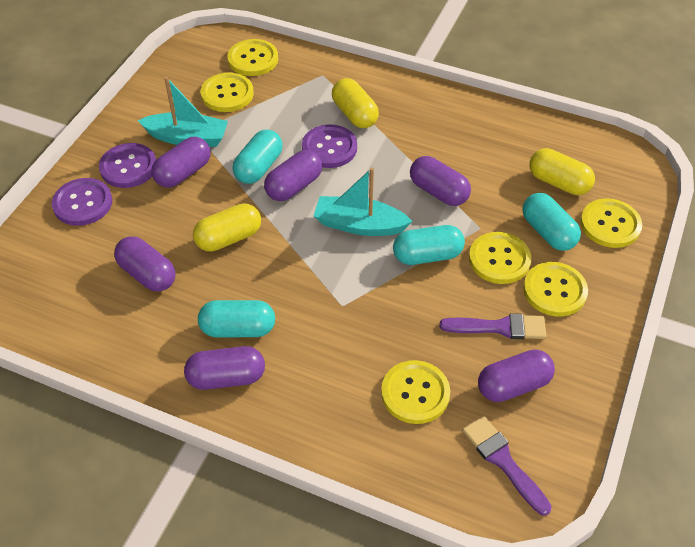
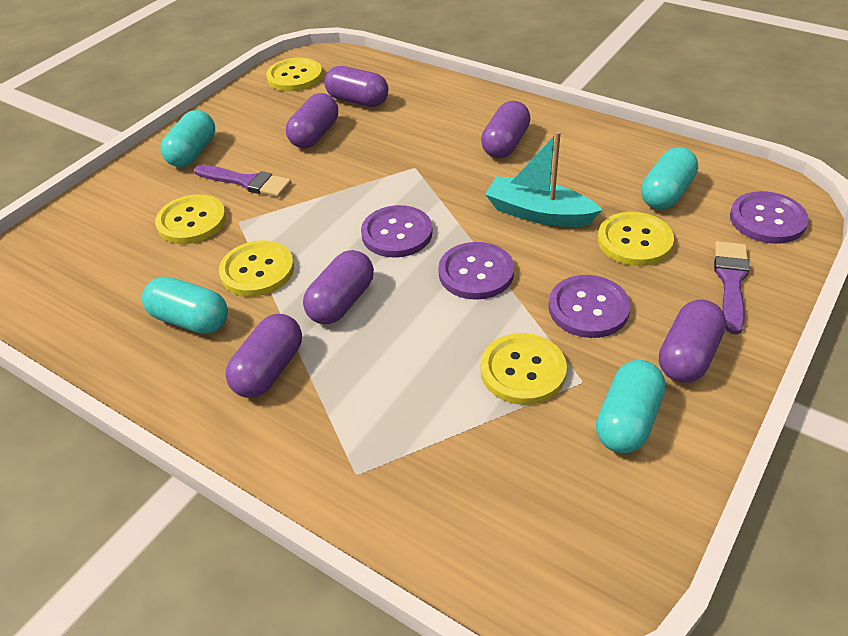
purple button: [52,178,112,226] [99,143,156,188] [302,124,357,168] = 3 -> [361,205,433,258] [438,242,514,300] [549,275,630,338] [730,191,809,244] = 4
turquoise boat: [138,76,228,147] [314,167,413,236] = 2 -> [485,131,602,227] = 1
yellow button: [201,72,254,112] [227,39,278,76] [381,360,450,424] [469,232,531,284] [523,262,588,317] [580,198,642,248] = 6 -> [155,194,226,244] [219,240,294,297] [266,58,322,91] [481,333,567,405] [598,212,674,266] = 5
yellow capsule: [193,203,261,252] [332,78,379,128] [529,148,595,195] = 3 -> none = 0

